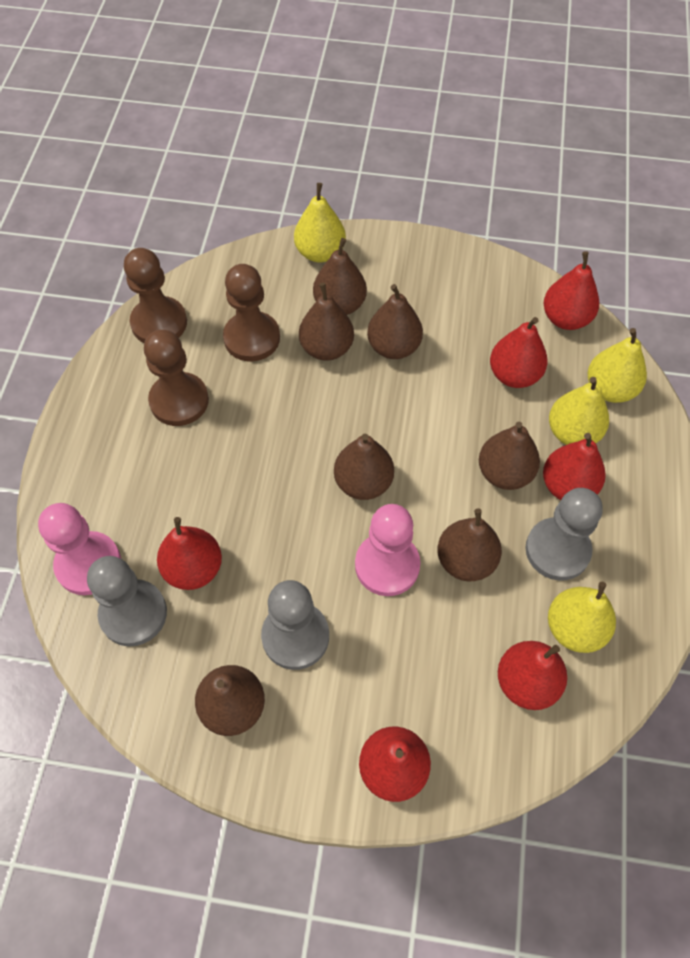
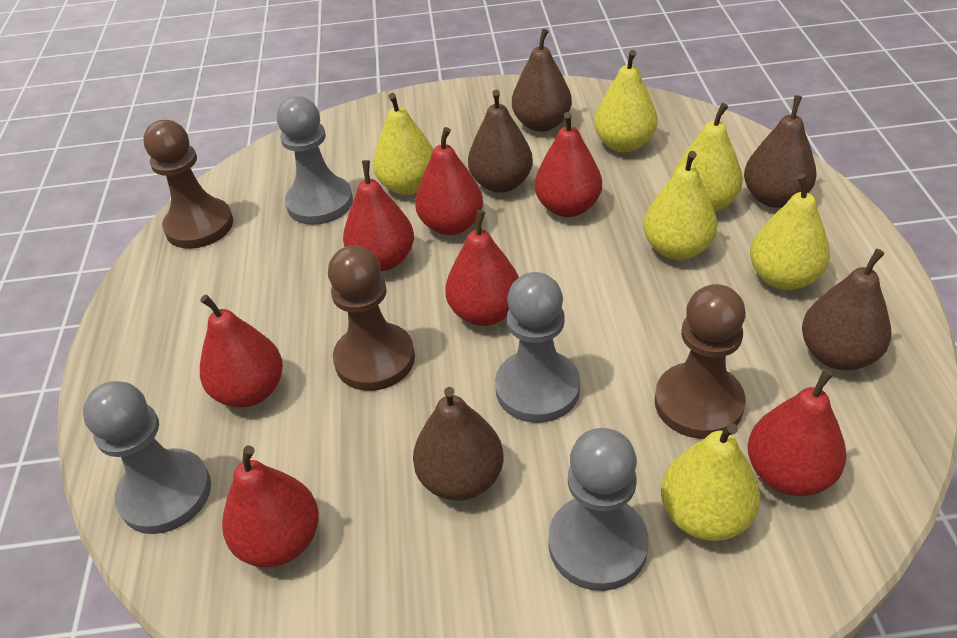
brown pear: [195,665,265,736] [299,283,354,361] [313,238,367,315] [334,433,394,500] [367,284,423,359] [437,508,502,581] [479,421,540,490] = 7 -> [413,387,503,501] [468,90,533,193] [512,29,572,132] [744,95,817,208] [802,249,891,370] = 5
grey pawn: [87,556,167,647] [261,580,329,670] [526,488,603,581] = 3 -> [83,381,211,534] [277,96,353,225] [495,272,580,423] [548,428,649,591] = 4
pink pawn: [38,503,121,595] [355,504,420,596] = 2 -> none = 0
red pear: [157,517,222,590] [359,726,431,802] [490,317,548,388] [498,641,567,710] [543,433,606,500] [544,251,599,330] = 6 -> [200,294,283,407] [222,446,319,567] [343,160,414,271] [415,127,483,235] [445,210,519,326] [535,112,602,217] [748,369,847,496] = 7
yellow pear: [294,183,346,263] [548,582,616,653] [549,377,609,445] [588,328,647,403] = 4 -> [373,93,434,195] [594,50,658,152] [643,151,718,260] [661,423,760,541] [673,103,743,212] [750,174,830,290] = 6

